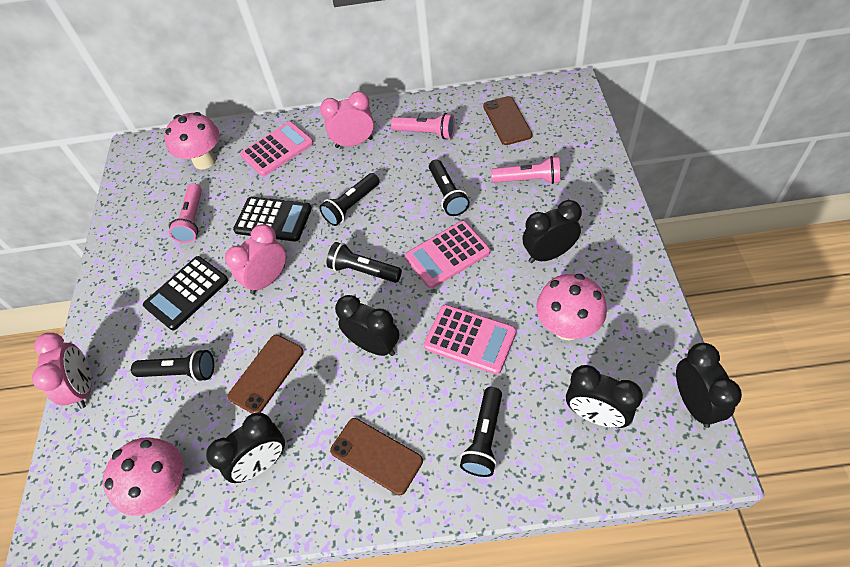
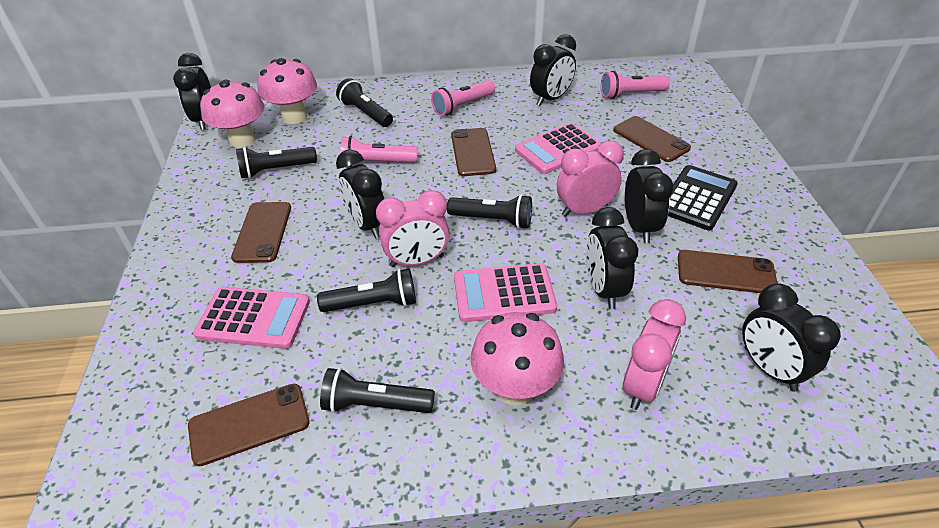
black calculator: [143,256,228,330] [233,197,312,242] = 2 -> [668,165,738,230] = 1
black clock: [206,412,285,483] [335,295,399,356] [522,200,582,263] [566,365,643,428] [676,343,742,428] = 5 -> [173,53,211,130] [336,150,384,239] [530,34,576,106] [586,207,638,309] [625,149,673,243] [742,283,841,392] = 6
brown phone: [227,335,304,414] [330,418,423,495] [483,96,533,145] = 3 -> [188,384,310,466] [231,202,291,263] [451,128,496,176] [613,116,691,162] [678,250,777,293] = 5

